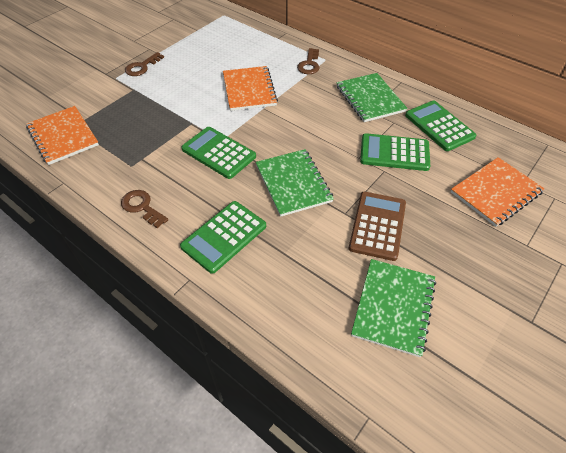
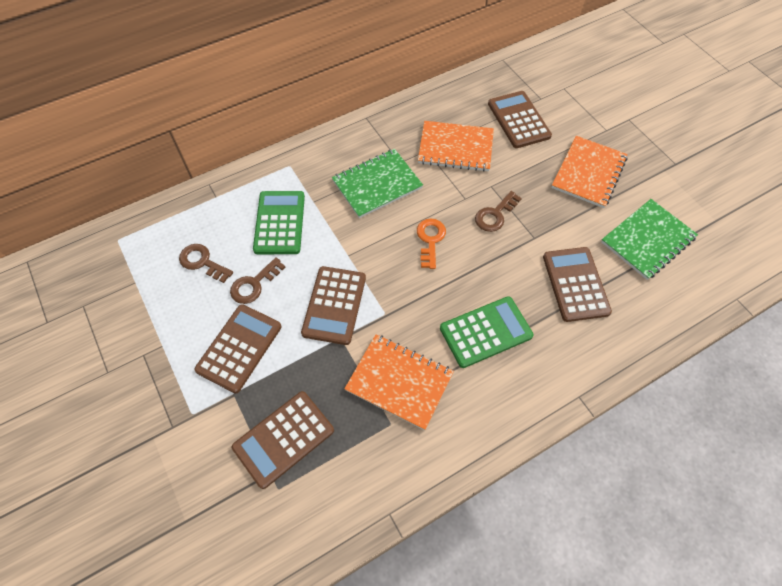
brown calculator: [349,192,406,261] = 1 -> [194,304,282,393] [232,391,334,489] [301,266,366,345] [488,91,552,148] [543,247,612,322] = 5
green calculator: [180,201,266,274] [181,127,256,179] [360,133,430,171] [405,101,477,151] = 4 -> [253,191,305,254] [440,296,534,368] = 2
green notebook: [256,149,334,217] [337,73,407,122] [351,259,436,357] = 3 -> [332,149,423,218] [601,199,698,280] = 2
orange key: none = 0 -> [417,219,446,269] = 1

